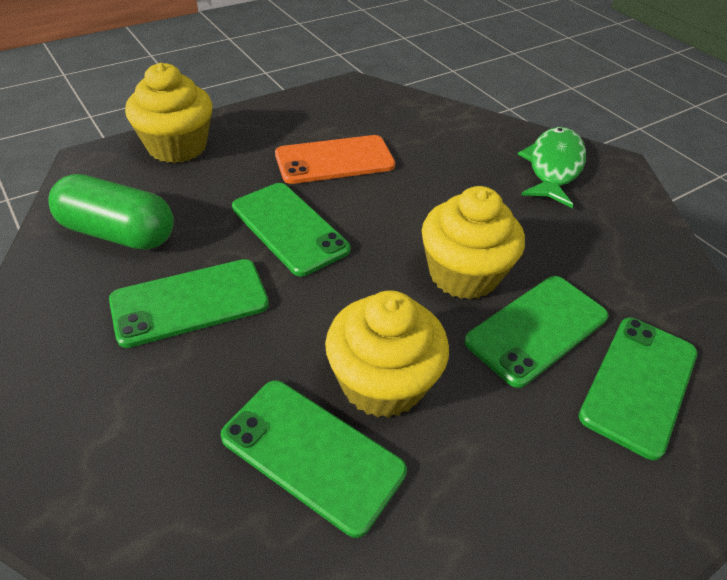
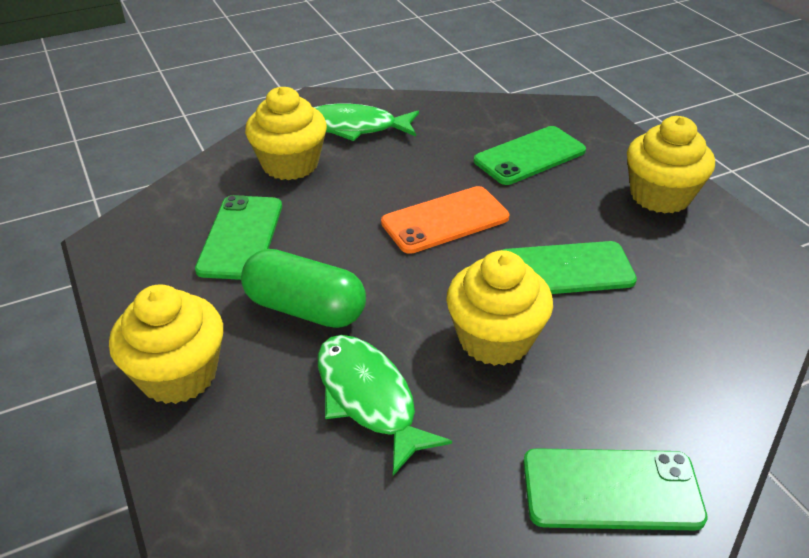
green fish: [518,127,586,208] = 1 -> [313,104,419,141] [318,335,452,476] = 2
green phone: [109,259,269,348] [221,380,407,538] [232,183,351,277] [464,276,608,388] [579,318,698,460] = 5 -> [195,195,282,280] [474,126,586,185] [503,241,637,294] [523,448,708,530] = 4
yellow cupcake: [125,63,212,163] [325,290,449,418] [422,186,525,300] = 3 -> [109,284,223,404] [245,87,327,180] [446,250,553,366] [627,116,715,213] = 4

